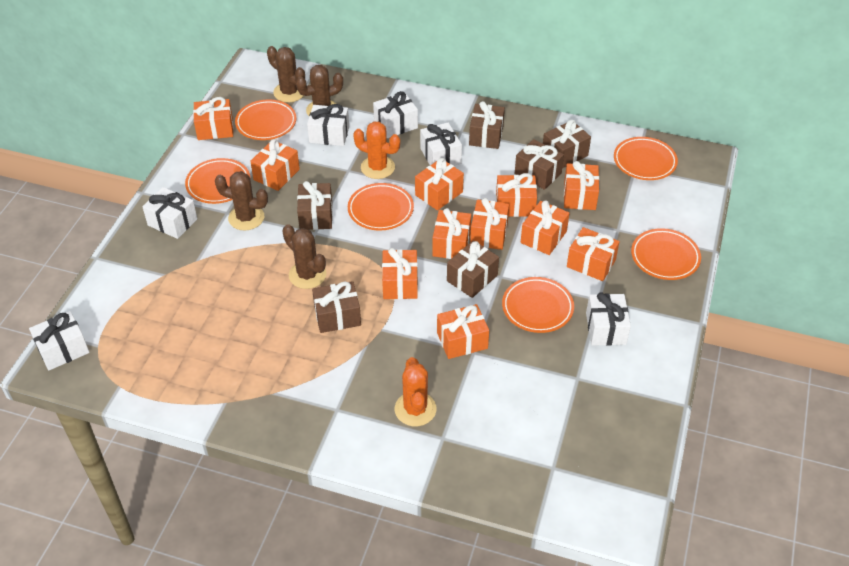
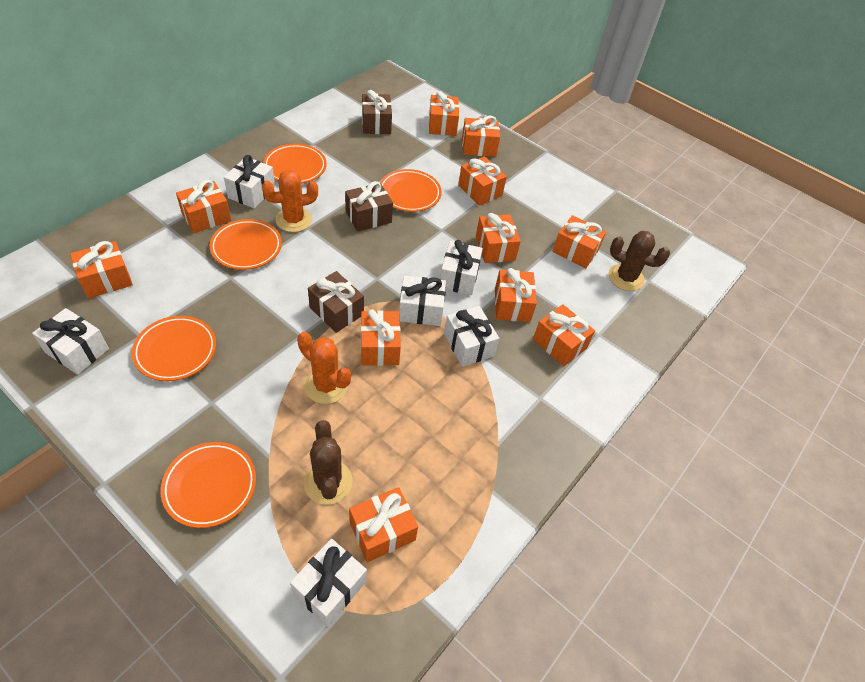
brown cactus: [215,171,268,231] [267,46,305,102] [282,224,326,289] [296,65,343,116] = 4 -> [304,420,352,505] [609,231,670,291] = 2
brown gift: [297,181,333,230] [312,281,361,333] [447,241,499,298] [469,101,505,149] [515,139,564,190] [543,120,591,168] = 6 -> [308,271,364,333] [345,181,393,232] [362,90,392,134] = 3
orange plate: [185,158,250,204] [235,100,297,140] [348,183,414,231] [502,277,574,333] [614,137,678,180] [631,228,701,280] = 6 -> [132,316,216,381] [160,442,256,528] [210,219,282,270] [263,144,327,184] [380,169,442,212] = 5

